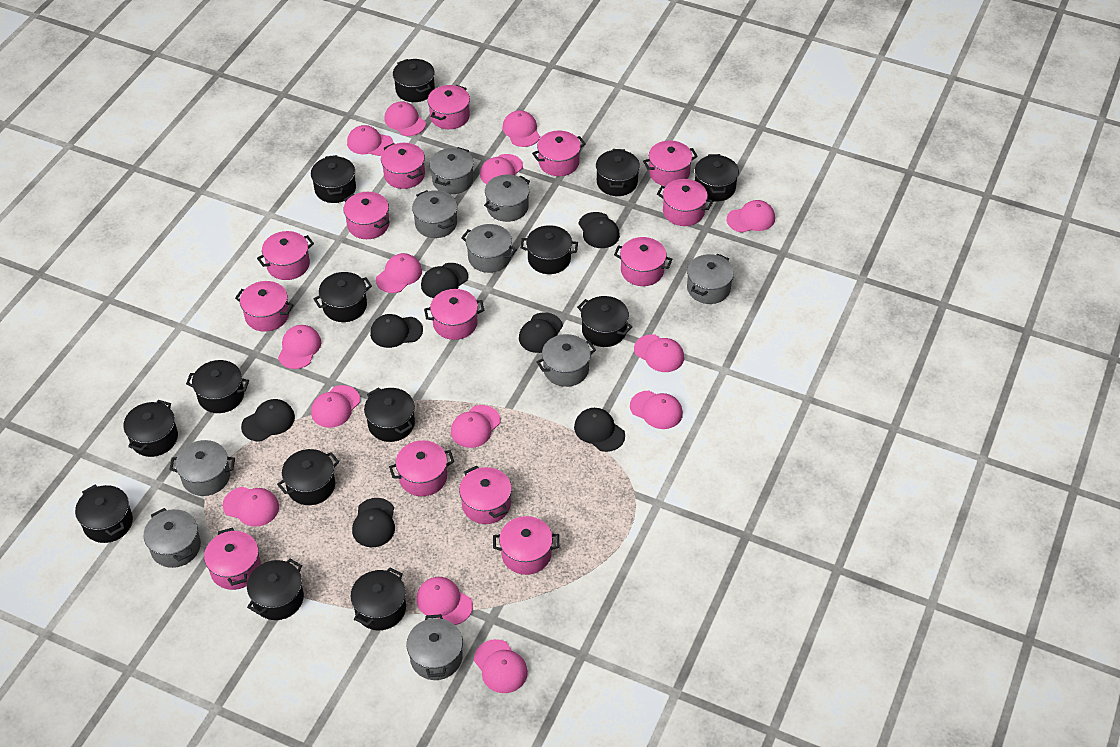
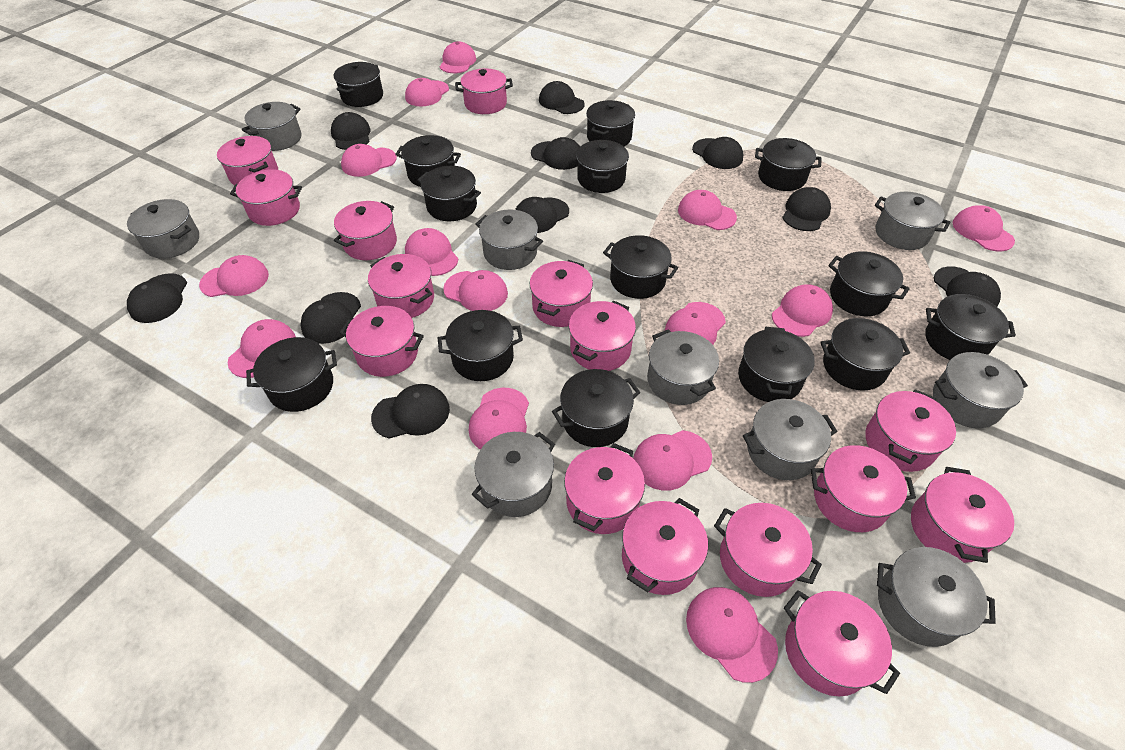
black cap: [241,399,295,441] [352,498,395,547] [370,314,423,348] [421,263,468,298] [519,313,563,353] [574,408,625,452] [578,212,620,248] = 7 -> [127,273,187,323] [300,292,361,344] [331,112,371,150] [371,384,450,438] [515,197,569,233] [531,137,580,170] [539,81,585,114] [692,137,743,169] [782,187,831,231] [934,267,1001,307] = 10
pink pot: [204,528,261,590] [235,281,293,332] [257,231,314,280] [344,192,390,239] [381,143,425,189] [389,440,454,496] [424,289,484,340] [427,85,470,129] [459,466,512,524] [493,516,559,575] [532,131,586,176] [614,237,672,286] [643,140,698,186] [657,179,713,226] = 14 -> [217,136,278,186] [230,169,302,226] [334,201,397,260] [339,306,424,377] [368,254,434,318] [455,68,513,114] [530,260,593,327] [564,443,645,534] [569,300,636,371] [622,498,708,595] [714,503,822,597] [784,590,900,696] [811,445,916,532] [865,389,956,472] [911,467,1014,563] = 15

